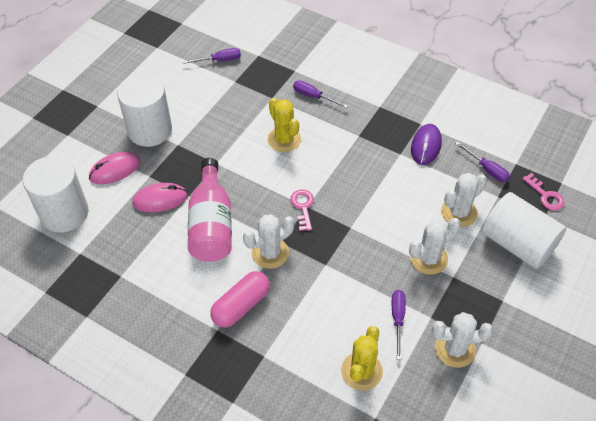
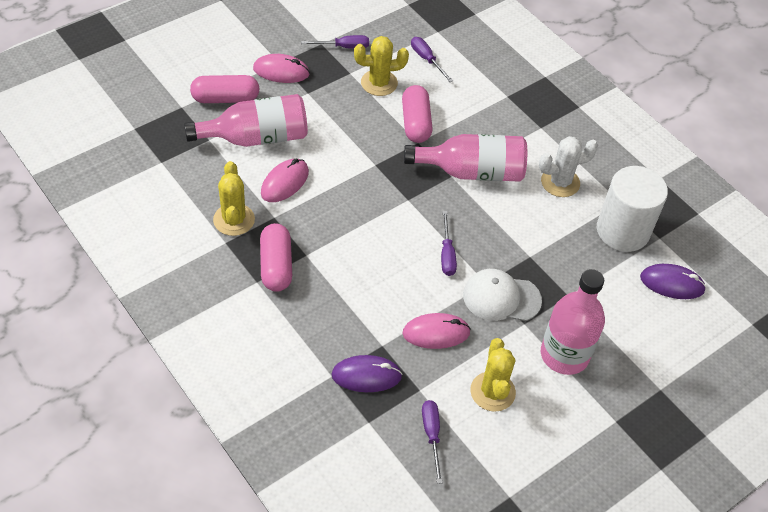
pink bottle: [188,158,232,262] = 1 -> [184,94,308,147] [404,134,527,182] [541,269,605,375] = 3
pink capsule: [210,271,270,328] = 1 -> [190,75,260,103] [260,223,292,292] [402,85,433,143] = 3
pink key: [290,190,314,231] [522,173,565,210] = 2 -> none = 0
pink mouse: [89,152,140,184] [132,183,188,212] = 2 -> [253,54,310,83] [261,158,309,202] [402,313,471,349] = 3
purple mouse: [411,124,442,165] = 1 -> [331,355,402,392] [640,264,706,299] = 2
white cactus: [243,214,294,269] [409,218,461,275] [432,312,493,368] [441,173,487,227] = 4 -> [539,136,598,197] = 1
white cap: none = 0 -> [463,269,542,321] = 1
white cylinder: [23,156,89,233] [117,74,172,147] [482,192,566,269] = 3 -> [597,166,668,252] = 1
yellow cactus: [267,98,301,152] [341,326,383,391] = 2 -> [213,161,255,236] [354,36,409,96] [470,338,516,412] = 3

